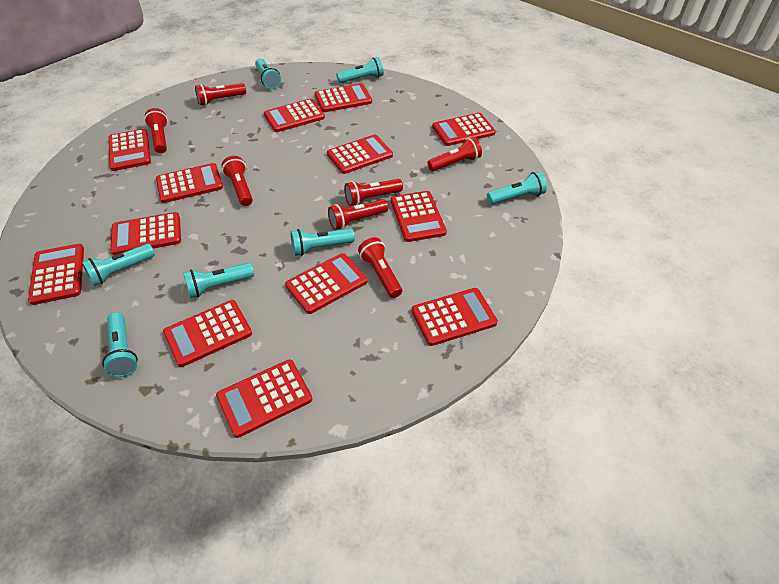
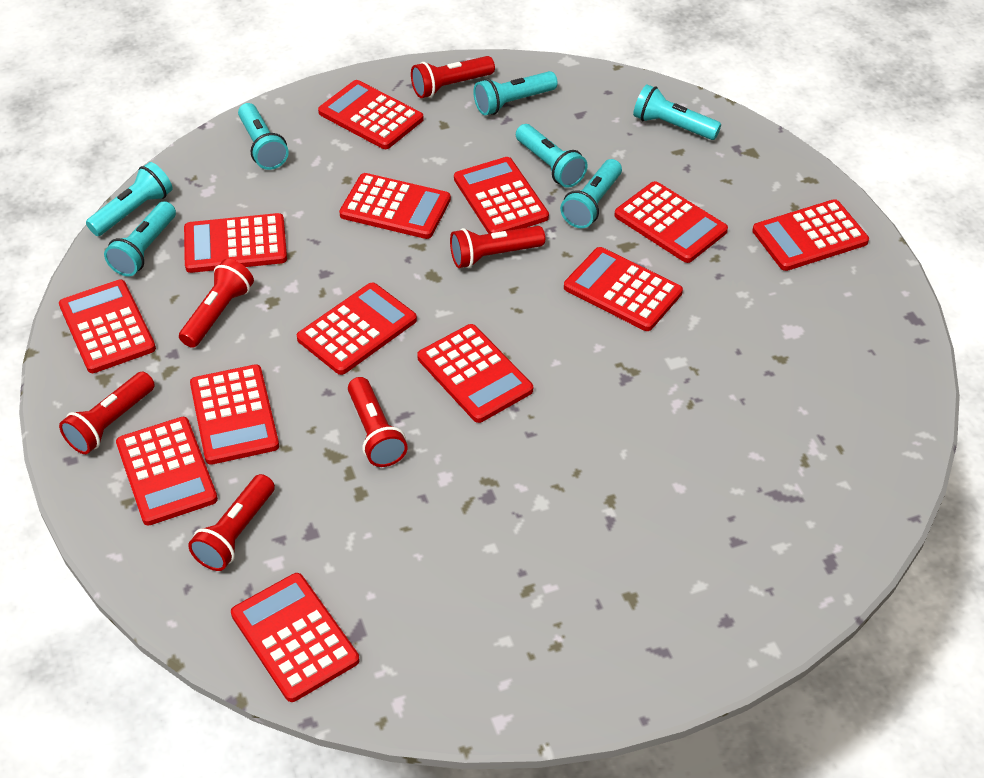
red flashlight: [144,108,168,153] [195,83,246,106] [221,156,253,206] [328,199,389,230] [344,179,403,206] [358,237,402,298] [427,137,482,171] = 7 -> [59,372,155,454] [179,259,254,348] [188,474,275,571] [348,377,408,467] [411,56,495,98] [450,226,545,268] = 6

